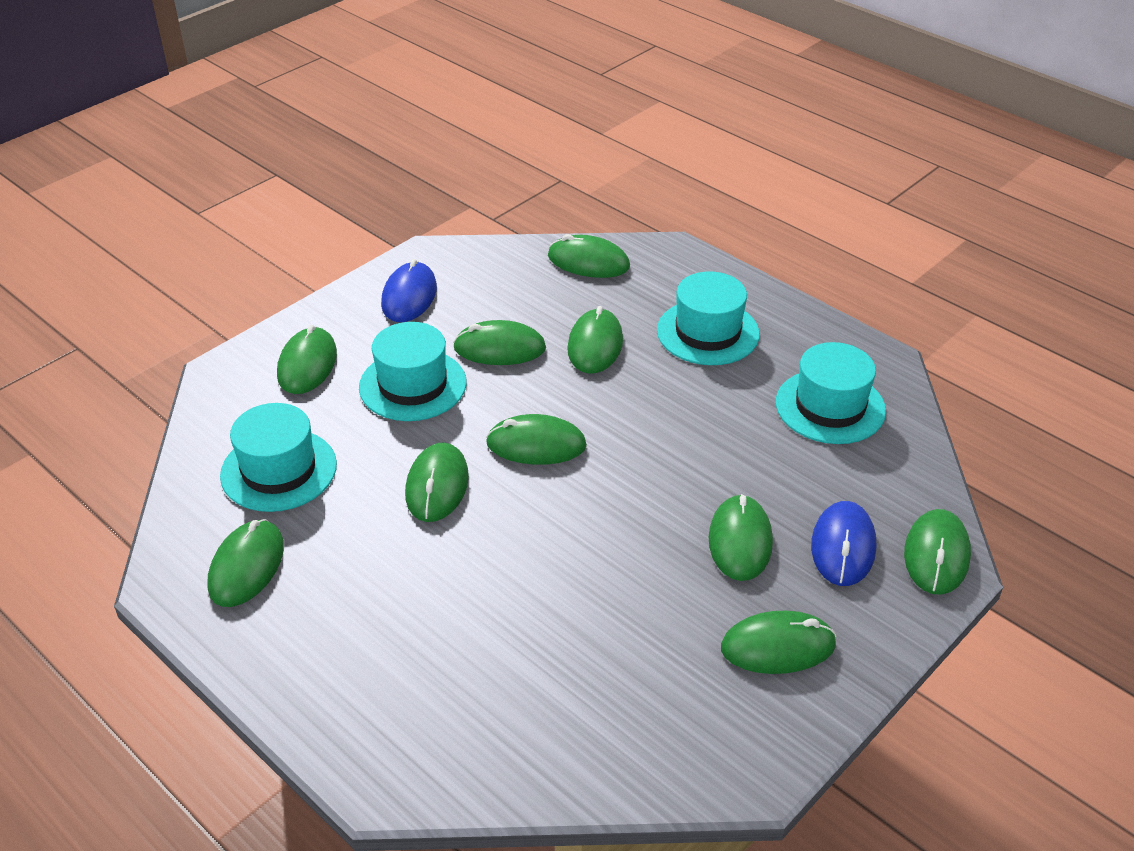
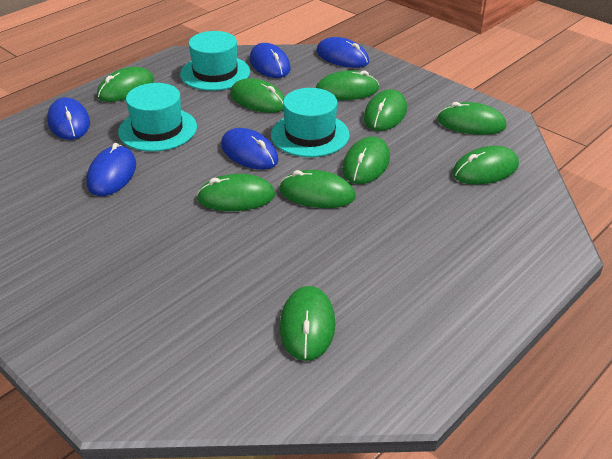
blue mouse: [381,259,437,322] [811,501,876,586] = 2 -> [47,97,90,140] [86,143,136,196] [221,128,279,170] [250,43,290,78] [316,37,369,68] = 5
turquoise hat: [220,403,337,512] [359,322,466,421] [657,271,760,365] [776,342,886,444] = 4 -> [118,83,197,152] [180,31,250,91] [271,88,350,157] = 3

